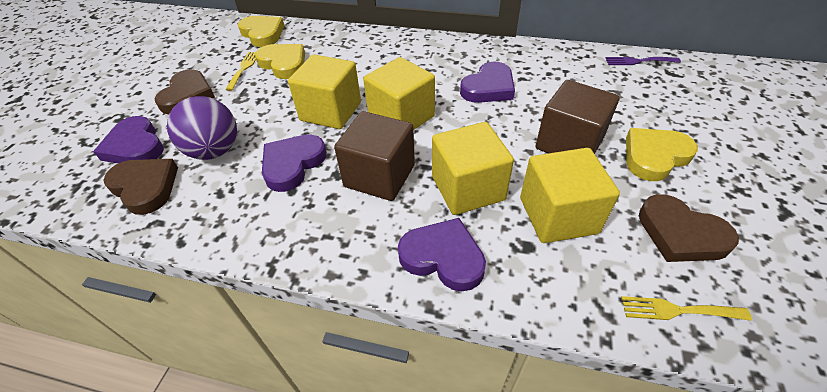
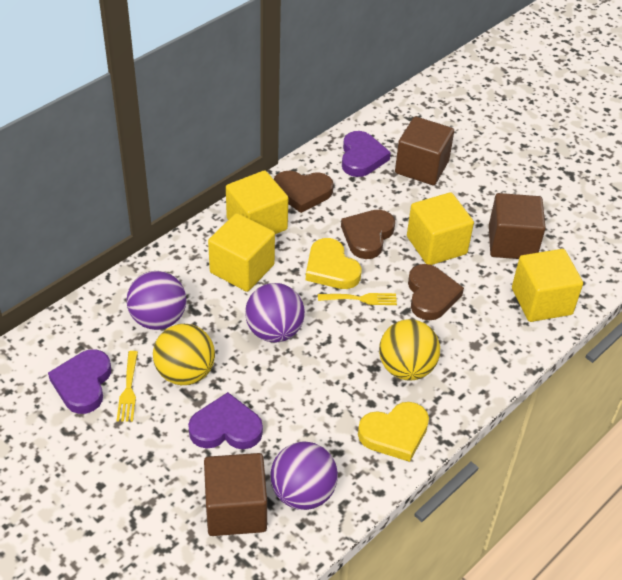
brown cube: [334,111,415,201] [536,80,619,154] = 2 -> [204,453,267,536] [395,116,454,185] [489,193,546,259] = 3
purple ball: [167,96,237,160] = 1 -> [126,271,186,330] [245,283,305,342] [270,442,338,510] = 3
purple fork: [606,57,681,65] = 1 -> none = 0
purple heart: [93,116,164,163] [262,134,327,192] [398,218,486,291] [460,61,515,103] = 4 -> [48,349,111,414] [188,392,263,449] [342,131,391,177] = 3
yellow ball: none = 0 -> [153,324,215,385] [379,319,440,381] = 2
yellow heart: [238,16,285,47] [255,44,305,79] [626,128,698,181] = 3 -> [306,238,361,289] [358,402,429,462] = 2

